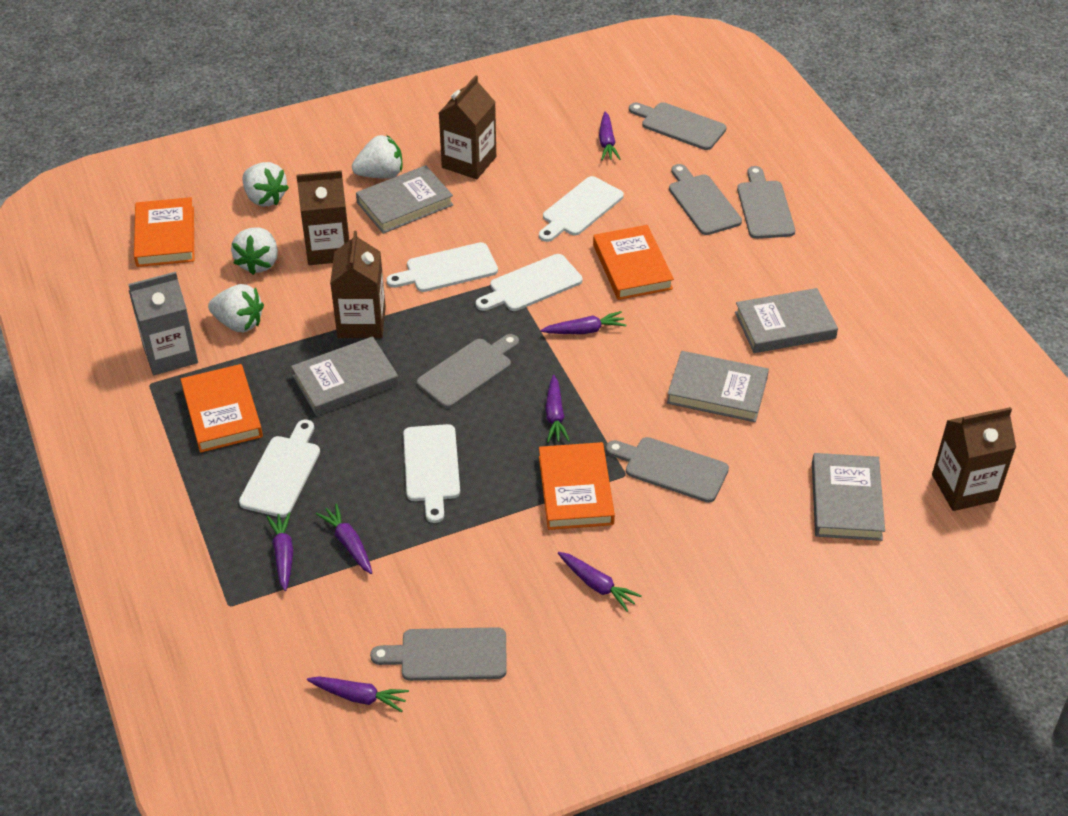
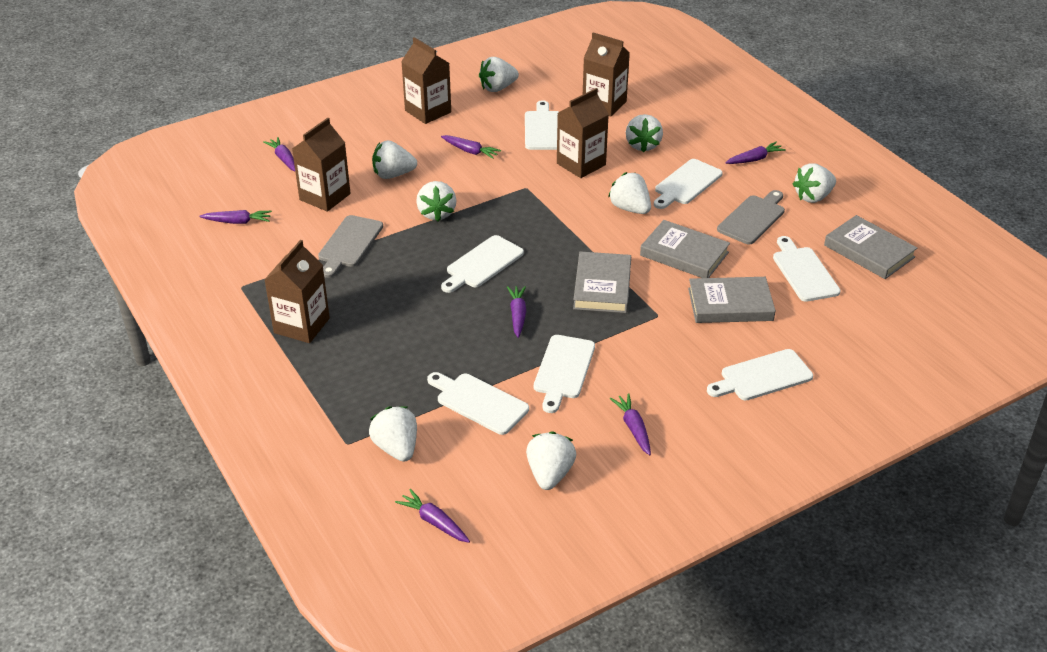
brown carton: [296,170,350,265] [330,231,386,338] [439,75,496,179] [932,407,1016,511] = 4 -> [264,240,330,343] [292,118,351,212] [401,37,451,124] [557,88,609,178] [583,32,630,117] = 5
grey book: [291,336,399,416] [356,165,453,234] [667,351,769,422] [735,288,838,353] [812,453,885,541] = 5 -> [573,251,631,313] [640,220,730,278] [688,277,776,323] [824,215,917,279] = 4
grey carton: [128,272,198,375] = 1 -> none = 0
grey cutting board: [370,627,507,681] [417,334,519,408] [606,437,729,503] [629,102,727,150] [669,164,742,235] [737,166,795,239] = 6 -> [318,215,383,278] [717,190,785,245] = 2
orange book: [134,197,194,267] [181,364,263,453] [539,442,615,530] [593,225,674,300] = 4 -> none = 0
white cutting board: [239,420,320,517] [387,242,498,292] [403,424,460,523] [476,254,583,311] [539,176,624,242] = 5 -> [427,372,529,435] [441,235,524,293] [525,100,559,150] [534,335,595,413] [654,159,723,209] [707,349,813,400] [773,236,841,302] = 7
white strawberry: [208,284,264,332] [231,227,278,275] [242,162,289,206] [352,135,402,179] = 4 -> [369,406,417,462] [372,140,417,179] [416,181,457,221] [479,57,519,92] [526,431,576,490] [608,172,651,214] [626,114,663,153] [793,163,836,203] = 8

